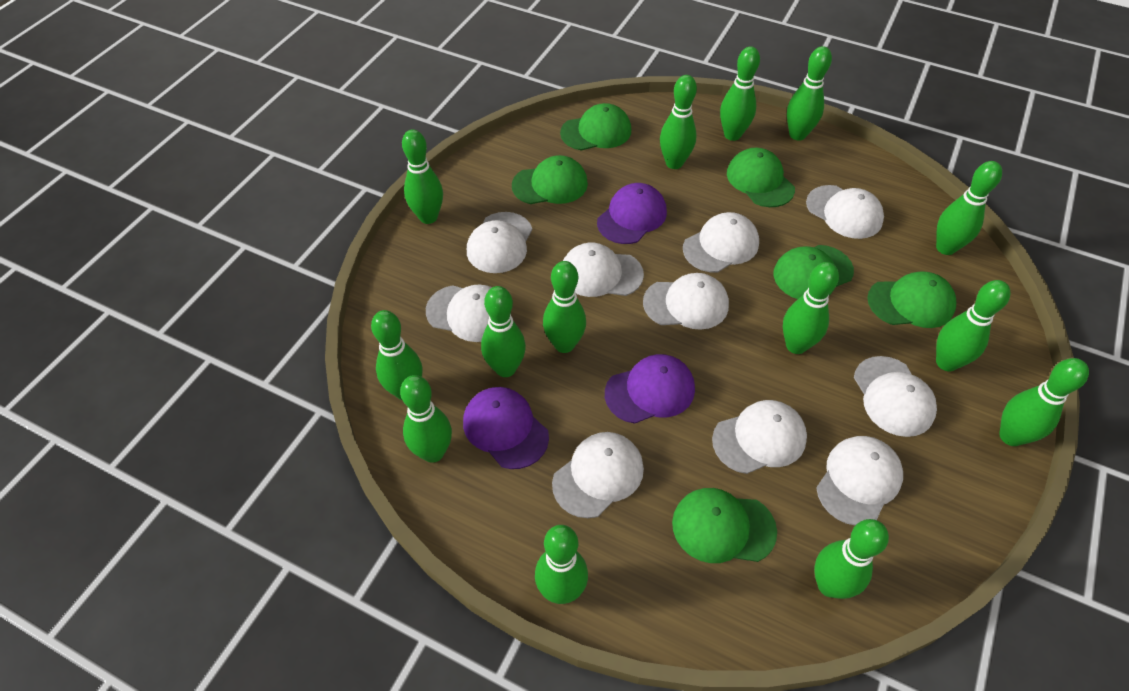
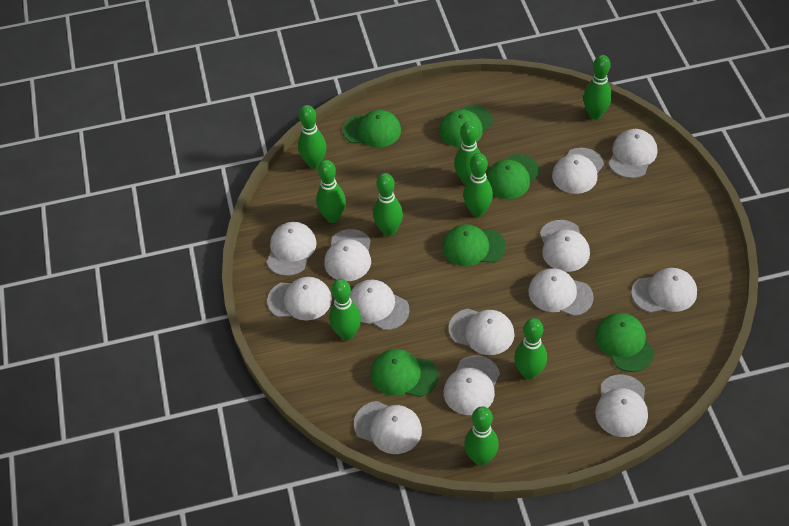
green bowling pin: [371,310,423,400] [400,375,452,463] [402,129,443,224] [481,286,526,377] [535,525,588,604] [543,261,586,353] [660,75,697,169] [720,46,760,141] [783,262,839,354] [787,46,832,141] [814,519,889,599] [936,161,1002,255] [936,280,1011,371] [999,358,1089,446] = 14 -> [298,105,326,169] [316,160,346,223] [329,279,361,340] [373,173,403,236] [454,121,480,185] [463,153,493,217] [464,406,499,466] [514,318,547,379] [583,55,612,120] = 9
purple cap: [463,387,549,469] [597,183,667,244] [605,354,695,424] = 3 -> none = 0
white cap: [426,285,511,342] [467,212,532,273] [552,432,644,518] [563,243,644,297] [643,273,729,330] [683,212,759,273] [712,400,807,474] [806,185,884,239] [816,436,903,525] [854,356,937,437] = 10 -> [267,222,317,276] [267,277,332,321] [324,229,371,281] [350,279,409,330] [354,401,422,454] [444,355,500,415] [448,309,514,355] [528,268,594,316] [540,220,590,272] [552,148,604,194] [595,375,648,437] [609,129,657,178] [631,268,697,313] = 13

